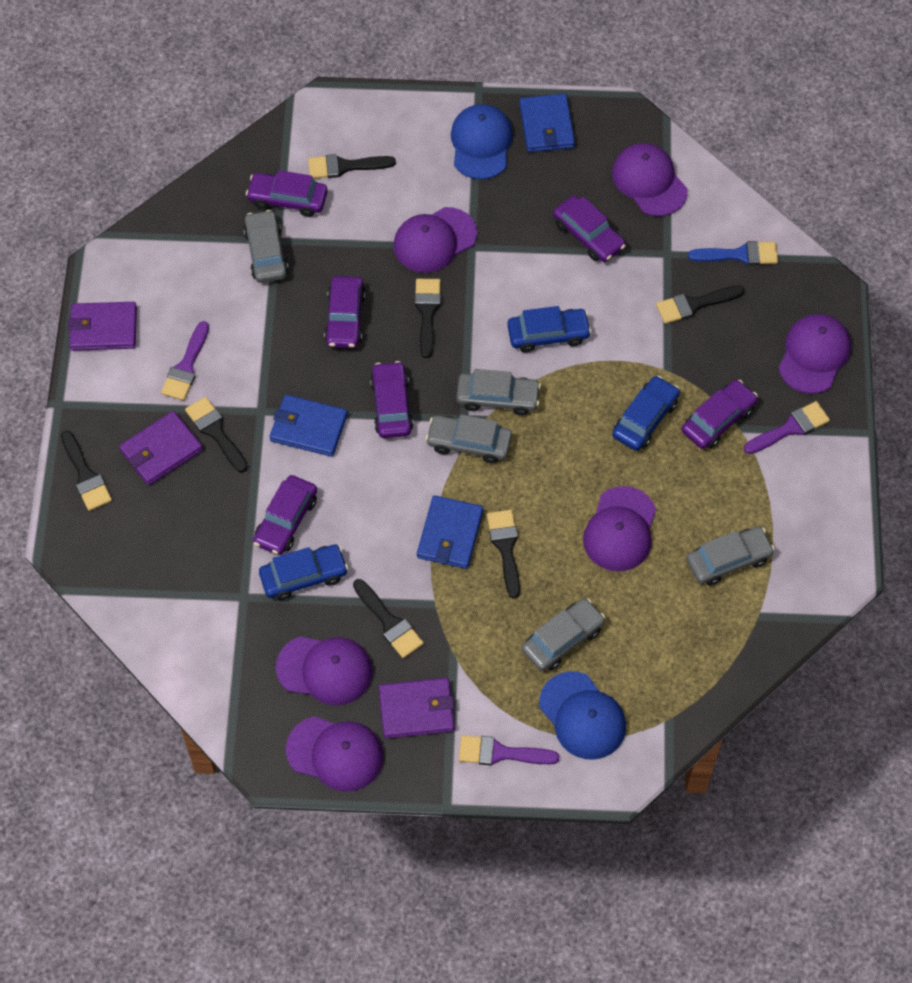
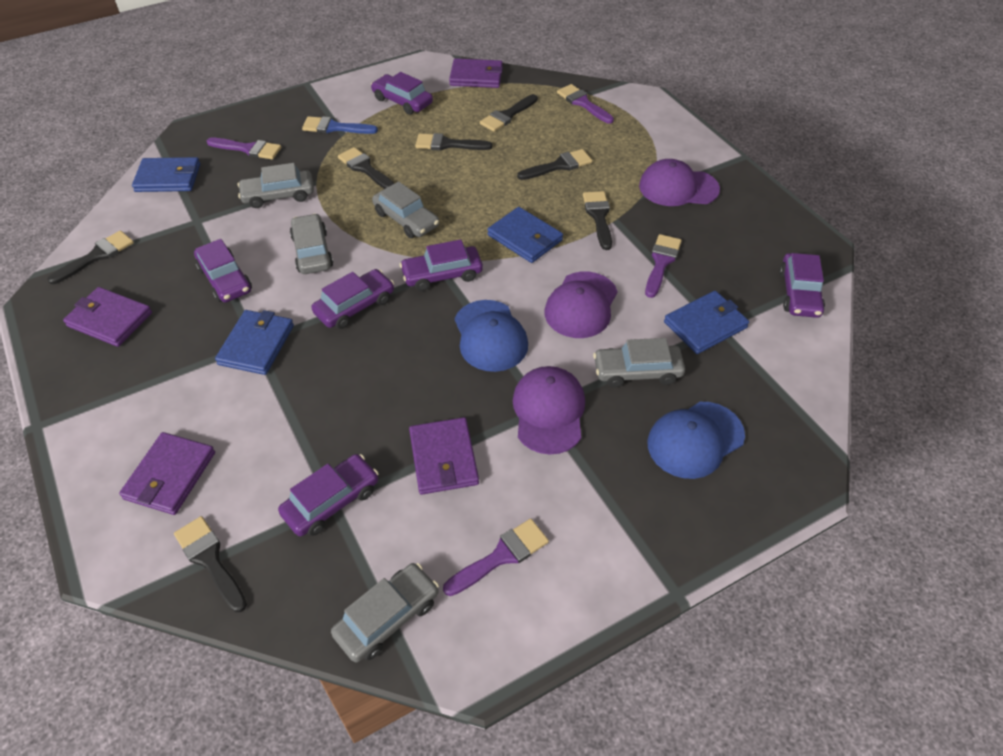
blue car: [259,545,348,600] [507,306,592,353] [612,375,680,451] = 3 -> none = 0
blue wallet: [269,394,348,457] [417,495,483,569] [519,94,575,152] = 3 -> [132,157,200,192] [215,310,294,375] [487,207,563,263] [664,291,749,354] = 4
purple brush: [161,321,209,401] [459,735,559,766] [744,401,830,454] = 3 -> [207,138,281,160] [443,519,549,596] [557,84,614,124] [645,234,682,298] = 4
purple cap: [276,636,373,705] [286,716,384,792] [393,207,477,273] [583,486,656,571] [612,143,688,216] [778,314,851,394] = 6 -> [513,366,585,455] [544,271,618,338] [639,159,720,206] = 3
purple wallet: [68,302,137,351] [119,411,203,485] [379,678,454,739] = 3 -> [63,287,152,347] [119,432,215,515] [409,417,479,495] [449,58,503,88] = 4

